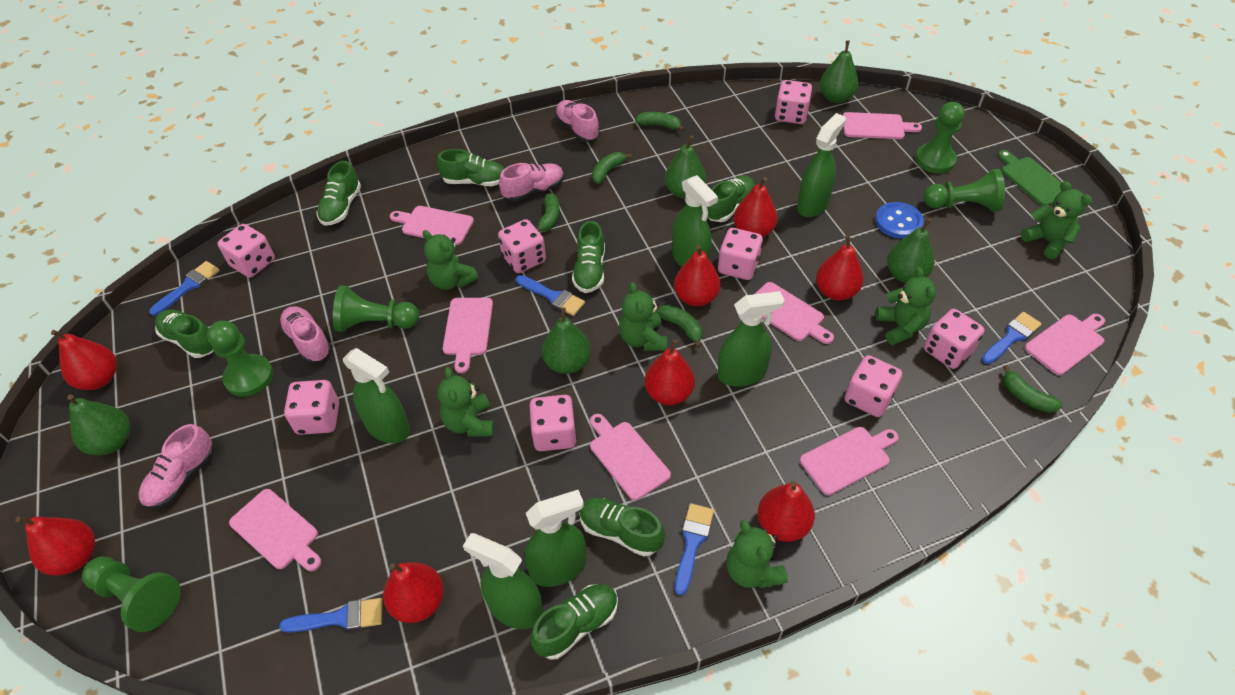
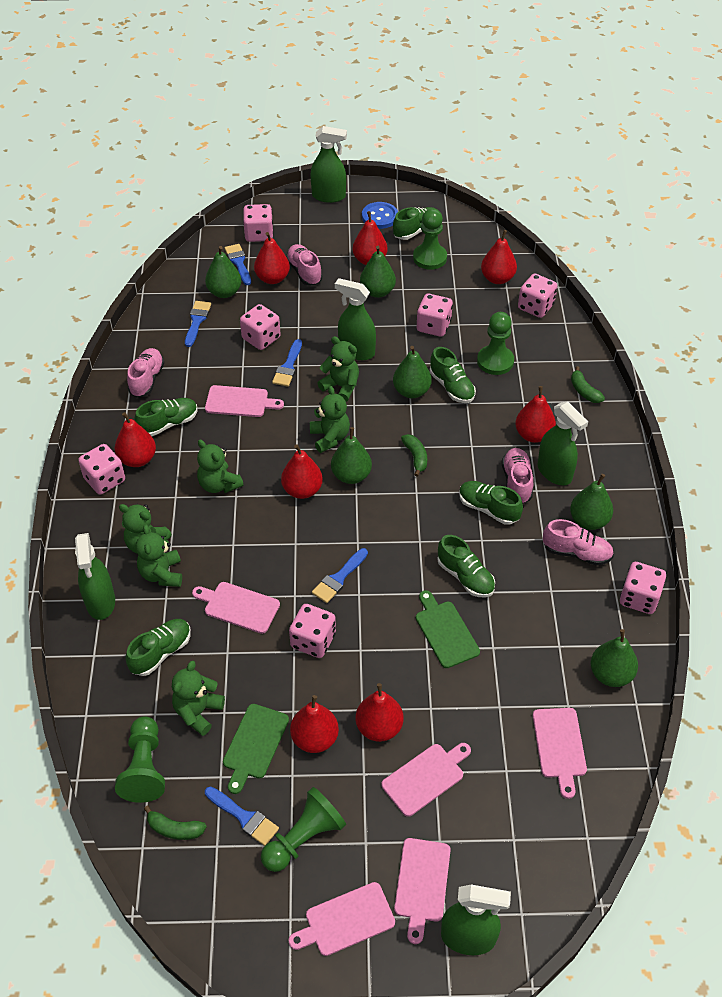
green banana: [536,193,560,232] [592,152,632,184] [635,112,685,131] [657,305,703,348] [1003,365,1063,413] = 5 -> [144,806,207,840] [401,434,427,476] [571,366,605,403] = 3
green cutting board: [998,150,1062,206] = 1 -> [223,704,289,794] [416,590,480,668] = 2
green pawn: [82,556,181,632] [207,321,273,397] [333,285,419,332] [915,102,965,173] [924,169,1005,212] = 5 -> [115,716,165,803] [261,787,346,872] [413,209,447,270] [477,312,514,375] = 4
green pear: [67,394,130,455] [542,307,591,374] [665,135,706,199] [820,40,858,103] [887,219,935,283] = 5 -> [205,246,241,298] [331,427,372,484] [360,246,396,298] [393,346,432,398] [570,474,613,530] [591,629,638,687] = 6
green shoe: [155,310,213,358] [316,161,361,226] [437,149,504,186] [531,584,618,660] [572,221,605,293] [579,498,665,557] [707,176,755,222] = 7 -> [126,619,191,676] [134,398,198,436] [393,207,436,240] [430,347,476,403] [437,535,495,598] [459,481,523,525] = 6
green spray bottle: [343,348,410,443] [463,533,543,629] [524,490,586,587] [672,175,718,267] [718,291,785,387] [797,113,846,217] = 6 -> [75,533,115,620] [311,126,347,203] [335,278,376,360] [441,885,511,955] [538,402,588,486] = 5
pink cutting board: [229,489,321,571] [390,206,474,245] [443,298,493,373] [590,414,671,500] [755,282,834,344] [800,427,899,495] [843,112,922,139] [1025,314,1105,375] = 8 -> [192,582,280,634] [205,385,284,417] [288,882,395,956] [381,743,471,817] [394,838,451,944] [533,708,587,799] = 6
pink dice: [218,224,275,278] [284,380,339,435] [498,219,546,273] [529,395,577,451] [718,228,763,280] [775,80,812,124] [845,355,902,417] [924,309,984,369] = 8 -> [78,444,125,495] [240,304,281,350] [243,204,273,242] [289,604,336,658] [417,294,453,337] [518,274,558,318] [620,562,666,614] = 7

